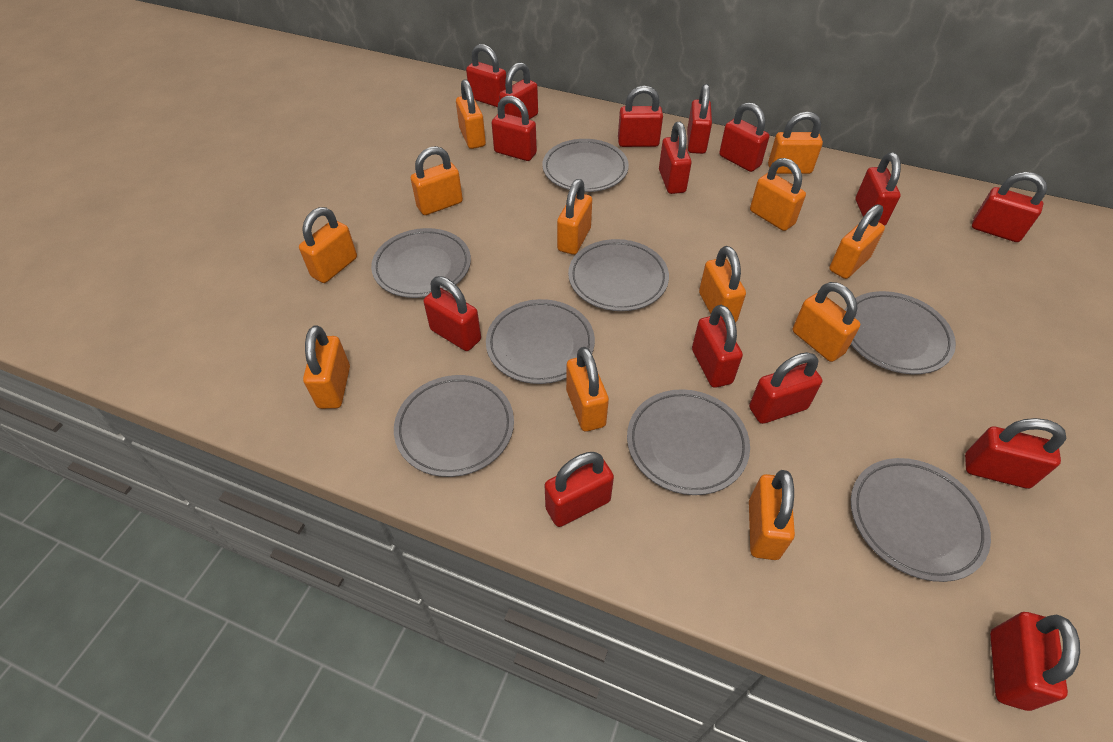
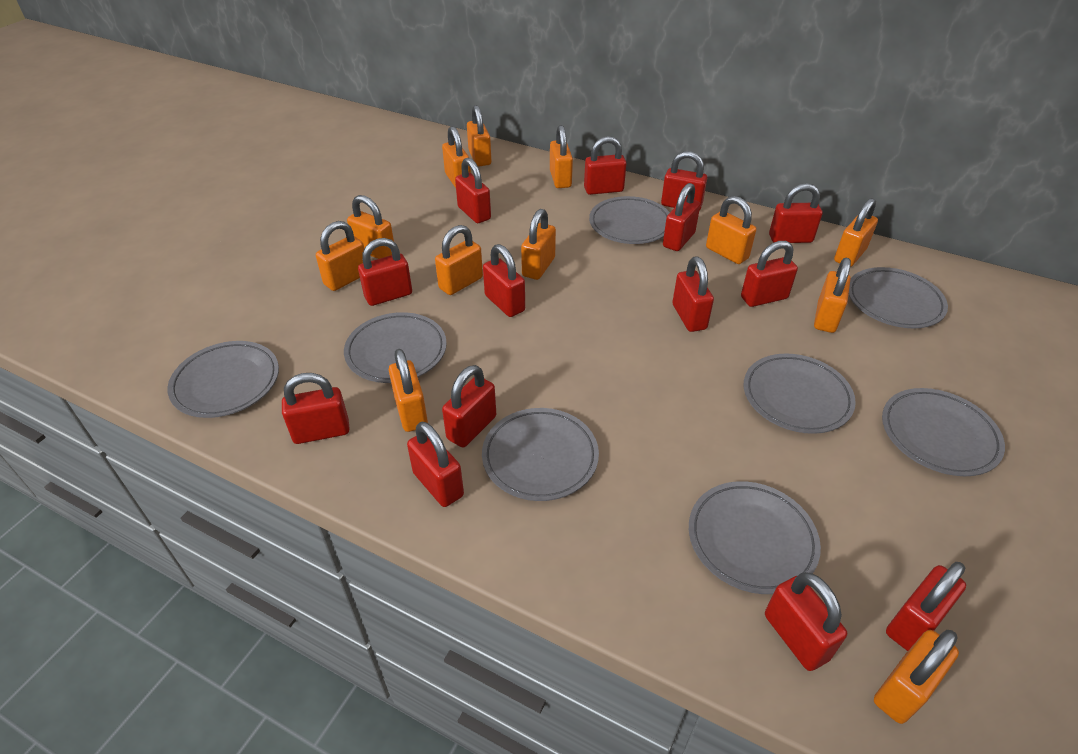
red padlock: [424,276,481,351] [466,44,506,107] [492,96,537,161] [499,62,538,120] [545,452,614,527] [618,86,663,147] [659,122,692,194] [687,84,712,154] [692,305,743,388] [719,102,769,172] [749,352,822,424] [856,152,901,226] [965,418,1067,489] [972,172,1047,242] [990,612,1080,711] = 15 -> [282,373,350,444] [358,238,412,306] [407,421,464,507] [442,365,496,447] [455,158,491,223] [483,244,525,317] [584,136,626,195] [661,151,707,211] [663,183,700,251] [672,256,714,332] [741,241,798,307] [765,572,847,671] [769,183,823,243] [886,562,966,651] = 14

